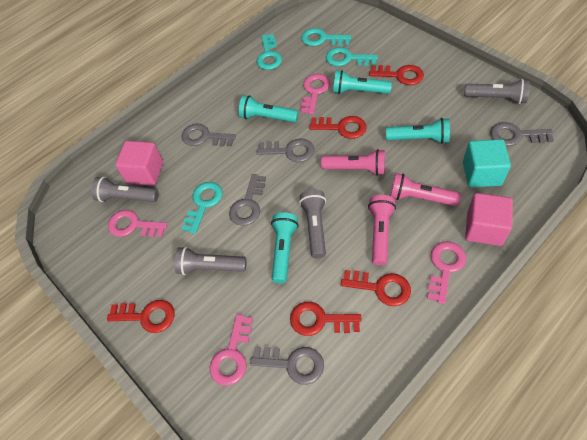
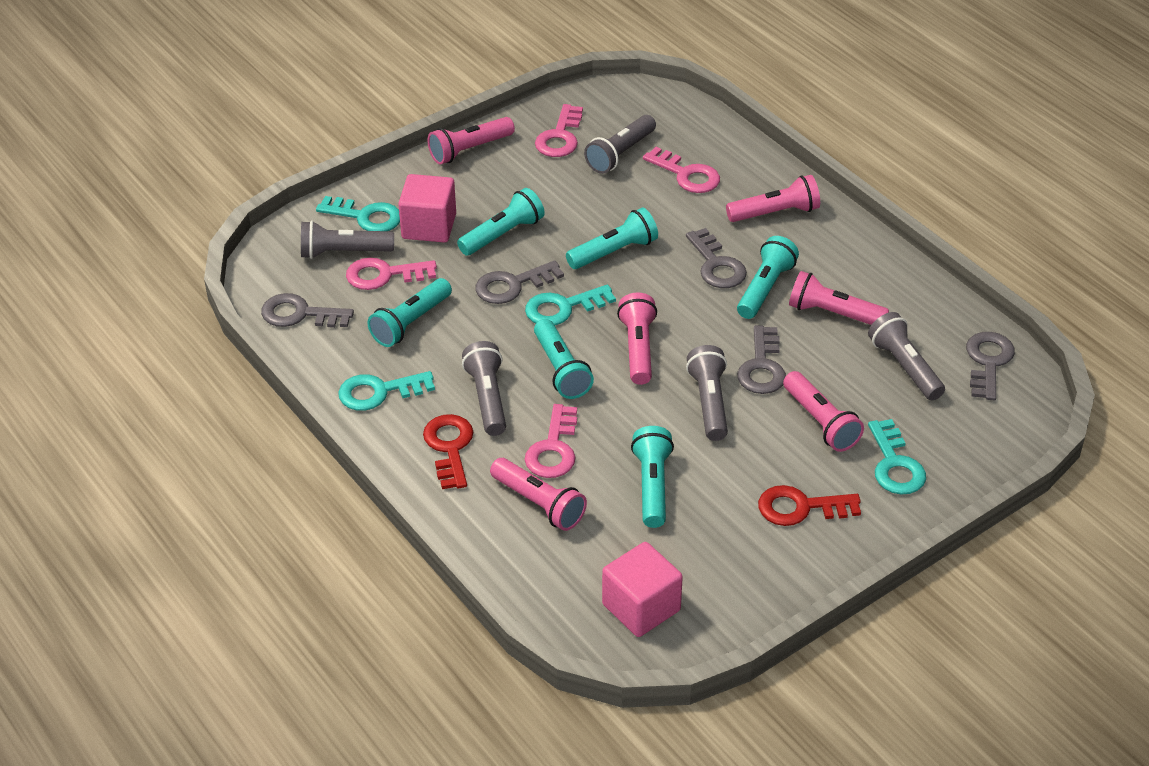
grey flashlight: [91,177,158,202] [174,247,247,275] [299,190,326,258] [464,79,530,104] = 4 -> [301,221,394,259] [462,341,506,436] [584,115,656,174] [686,345,728,441] [868,312,945,400] = 5
pink flashlight: [321,149,385,176] [368,195,396,265] [390,173,461,206] = 3 -> [428,117,515,164] [490,458,587,531] [617,292,657,385] [726,175,820,222] [783,371,864,452] [789,271,889,325] = 6
red key: [107,300,175,333] [290,302,361,336] [309,116,367,139] [341,270,411,306] [369,65,424,85] = 5 -> [423,414,473,489] [758,485,861,526] = 2
turquoise cube: [463,139,511,187] = 1 -> none = 0
turquoise flashlight: [239,95,299,122] [271,212,299,283] [333,70,392,94] [386,118,450,144] = 4 -> [367,278,452,347] [457,188,545,256] [534,319,594,399] [566,207,658,269] [631,426,674,528] [737,236,799,319] = 6

